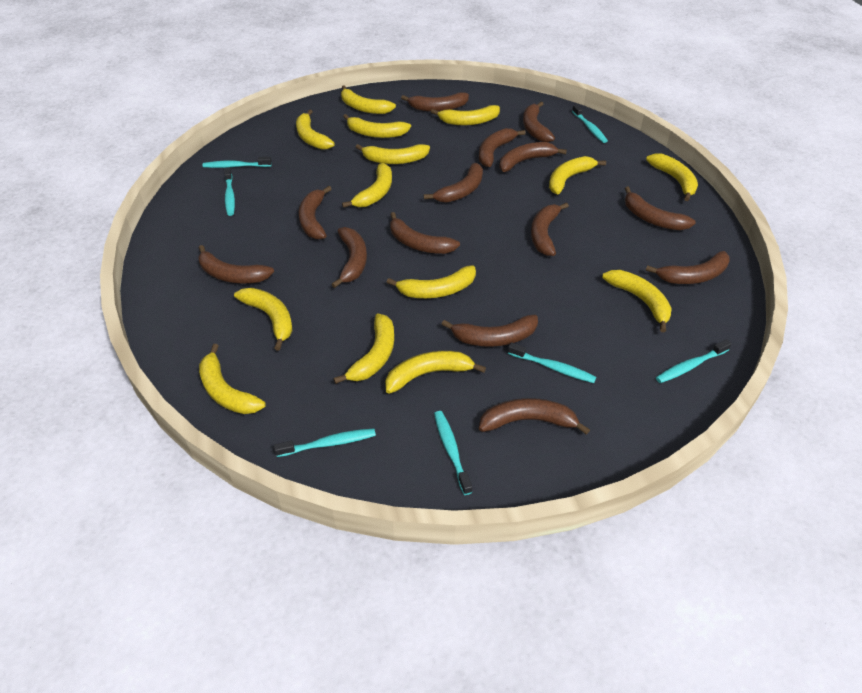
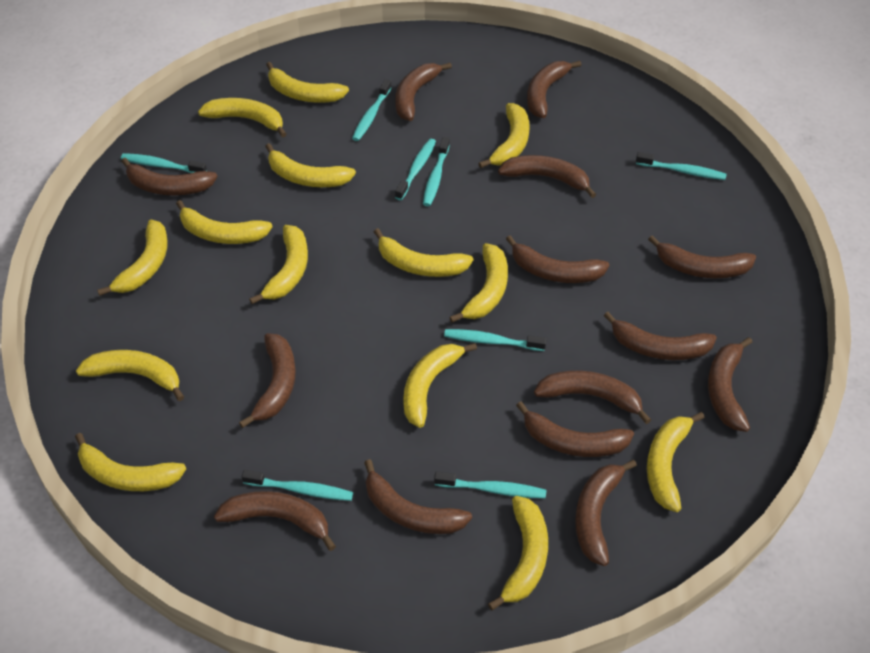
turquoise toothbrush: [202,157,272,168] [224,167,235,216] [274,428,376,457] [434,411,472,495] [508,342,596,383] [572,105,608,143] [656,339,732,383] = 7 -> [121,153,207,173] [242,470,353,501] [352,79,392,141] [395,139,436,200] [423,137,450,206] [434,471,546,498] [444,329,547,351] [636,152,727,180] = 8

